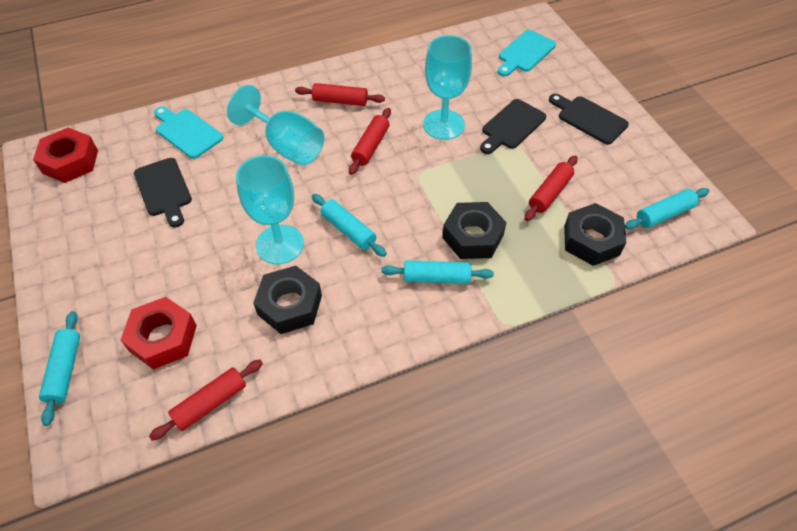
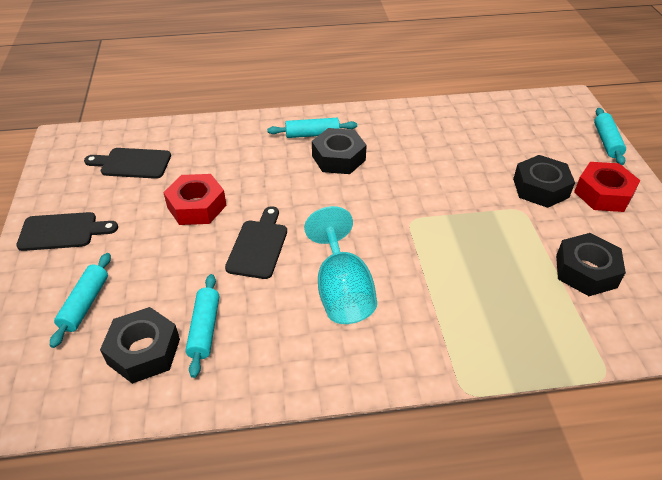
black nut: [253,266,322,334] [442,202,507,259] [564,203,626,266] = 3 -> [100,307,180,384] [312,128,367,174] [513,155,575,208] [556,233,626,296] = 4
red rolling pin: [149,359,263,441] [295,83,385,106] [349,108,391,175] [525,155,578,221] = 4 -> none = 0
turquoise cutting board: [154,106,223,159] [498,30,556,76] = 2 -> none = 0
turquoise goblet: [227,85,325,165] [236,155,304,264] [423,35,472,140] = 3 -> [304,206,377,324] = 1

